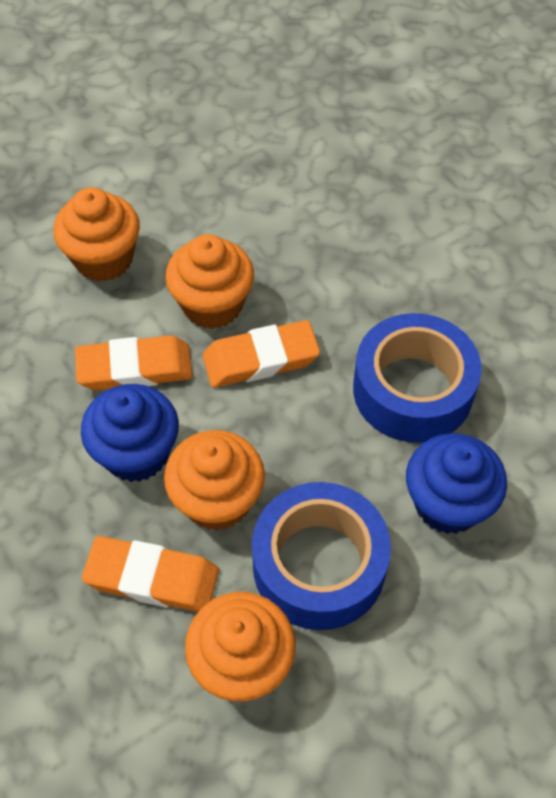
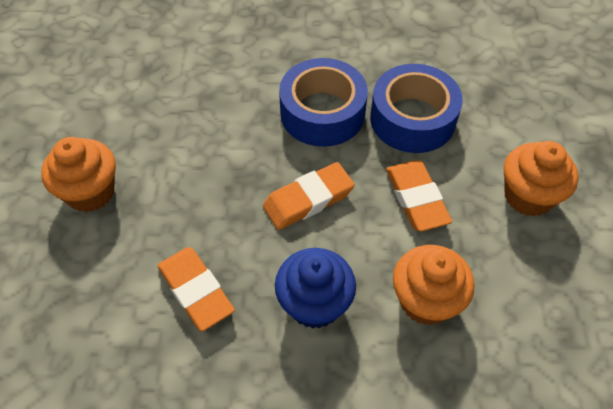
blue cupcake: [81,384,179,482] [406,433,507,534] = 2 -> [275,248,356,329] = 1
orange cupcake: [53,187,140,282] [164,430,265,531] [165,234,254,329] [185,592,296,701] = 4 -> [41,137,116,212] [393,245,474,325] [504,141,579,216] = 3

